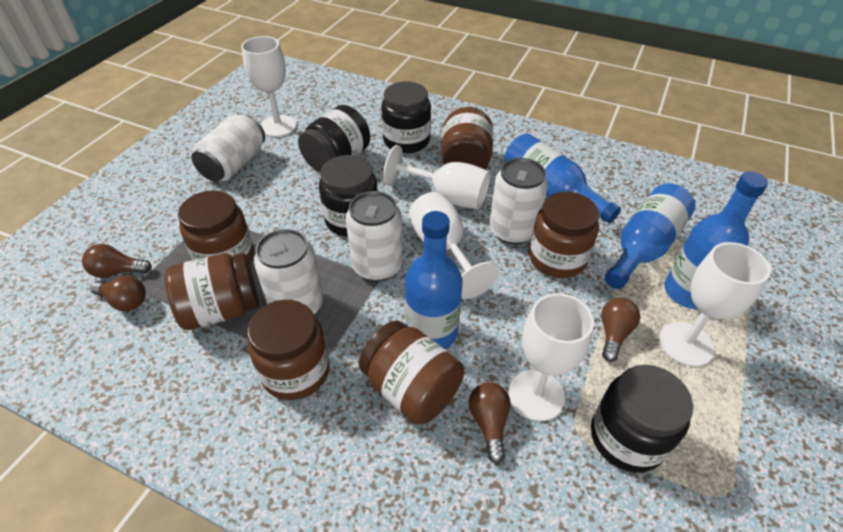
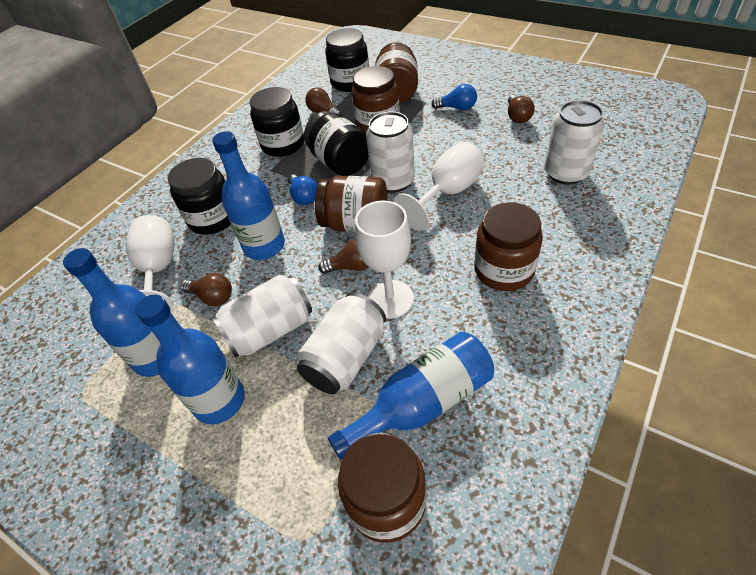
blue light bulb: none = 0 -> [288,174,318,205] [431,84,477,110] = 2
brown jar: [165,253,259,330] [178,190,254,263] [247,300,330,400] [359,321,464,425] [441,107,493,170] [529,192,599,278] = 6 -> [315,176,387,233] [338,433,426,543] [352,66,400,132] [375,42,418,103] [474,202,543,291] = 5
white goblet: [241,36,296,137] [383,145,490,210] [409,192,499,299] [508,293,594,421] [659,242,771,367] = 5 -> [126,215,174,312] [355,200,414,319] [393,142,485,231] = 3

